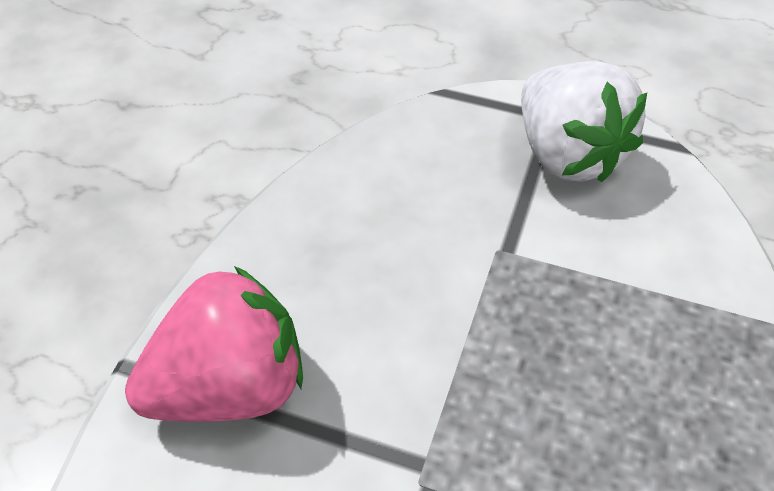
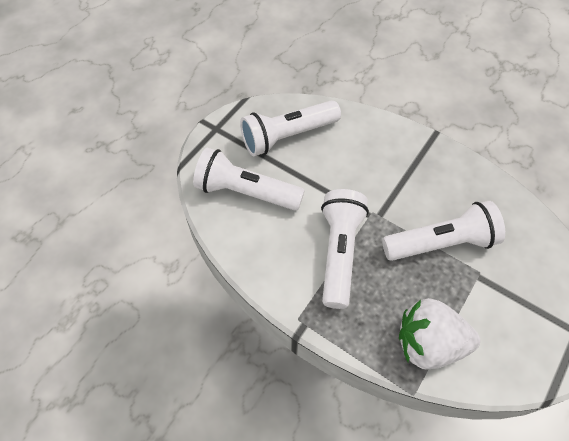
pink strawberry: [125,266,303,422] = 1 -> none = 0
white flashlight: none = 0 -> [193,148,305,211] [240,100,341,156] [321,189,369,309] [382,201,505,261] = 4

